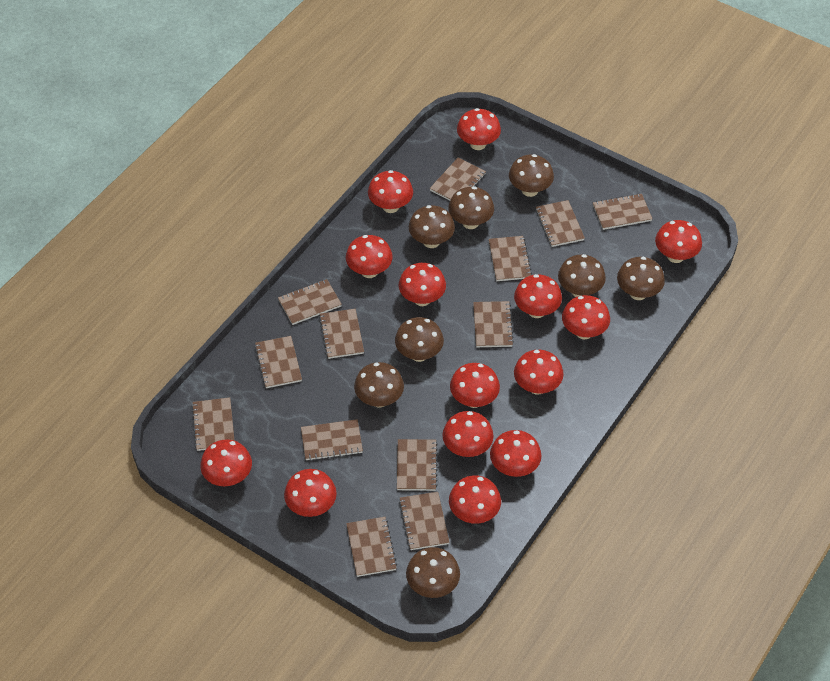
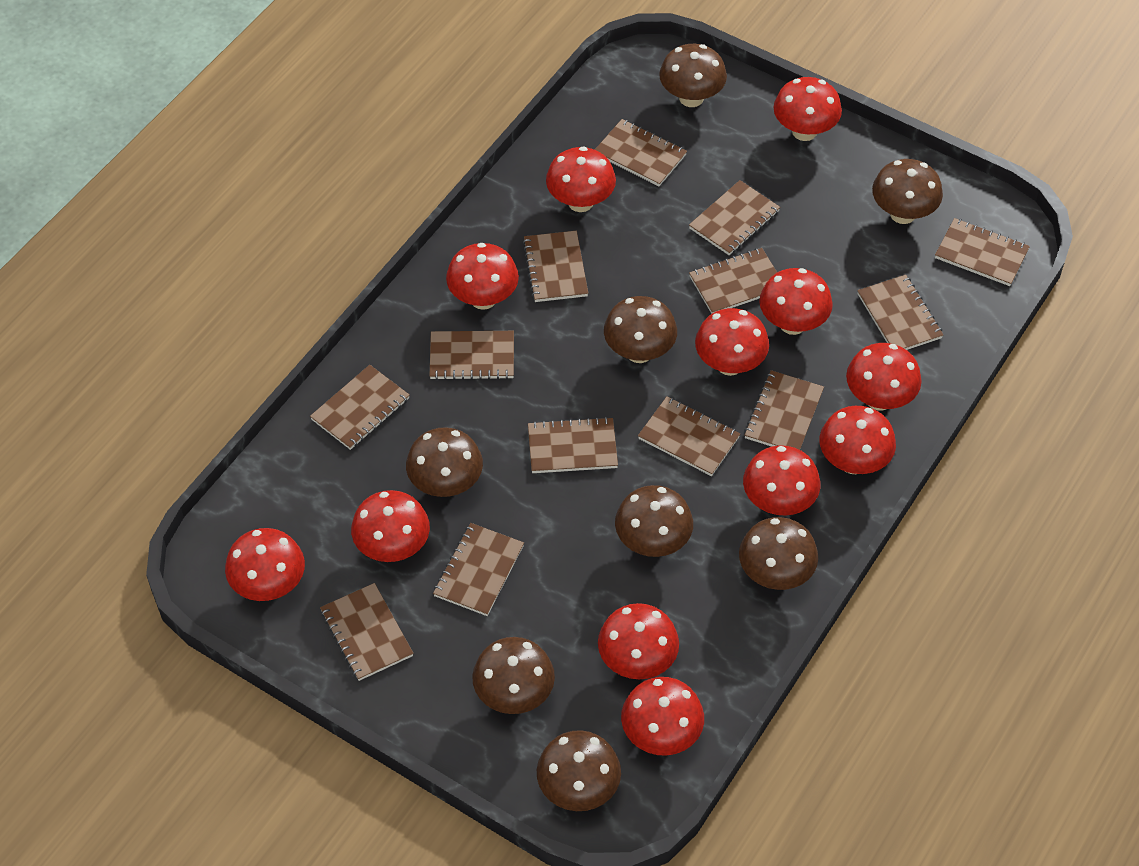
red mushroom: [200,439,252,486] [284,469,337,517] [346,235,393,278] [368,170,413,213] [399,263,446,306] [442,411,494,457] [449,475,501,524] [450,363,500,408] [457,108,501,150] [490,430,542,477] [514,274,562,318] [514,350,564,395] [562,295,610,339] [655,220,702,263] = 14 -> [225,528,305,601] [351,490,430,562] [446,243,519,310] [546,146,616,212] [598,603,679,679] [621,677,704,756] [695,308,769,376] [743,445,820,516] [759,268,833,335] [773,77,842,141] [820,406,896,474] [846,343,922,411] = 12

